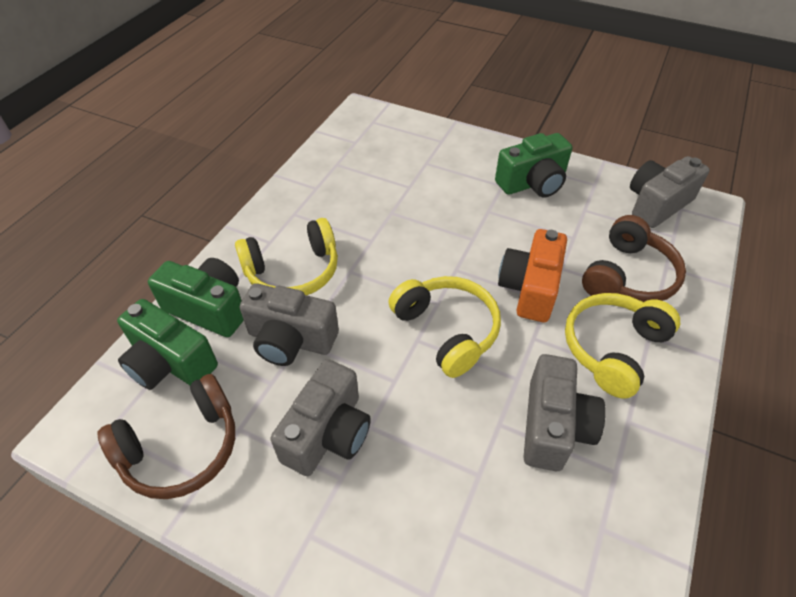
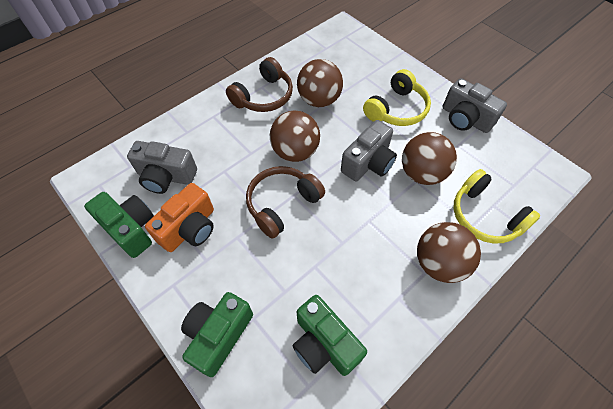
brown ball: none = 0 -> [270,110,320,162] [297,59,343,107] [402,132,457,185] [417,222,481,283] = 4
grey camera: [240,283,339,366] [270,359,371,476] [523,354,606,471] [630,156,710,228] = 4 -> [127,141,197,194] [341,120,397,181] [443,78,507,133] = 3
yellow headphones: [235,218,338,295] [388,276,501,378] [565,293,680,399] = 3 -> [363,69,431,126] [453,169,540,244] = 2

